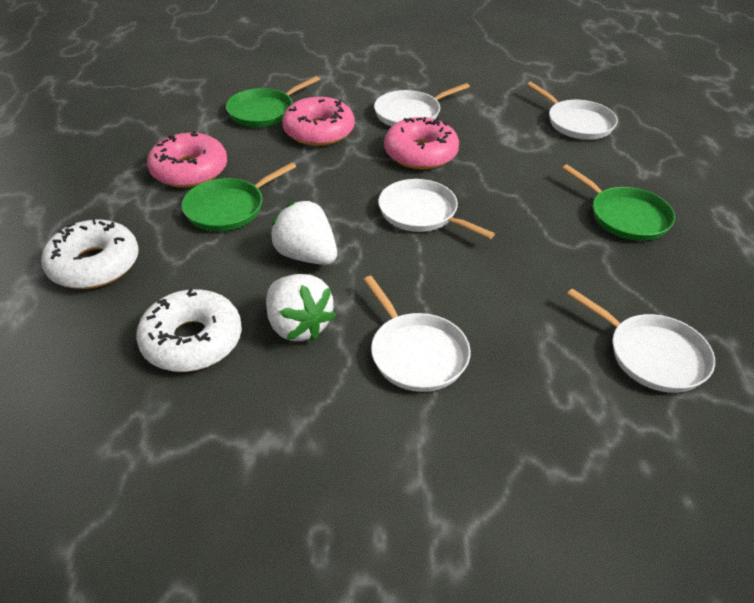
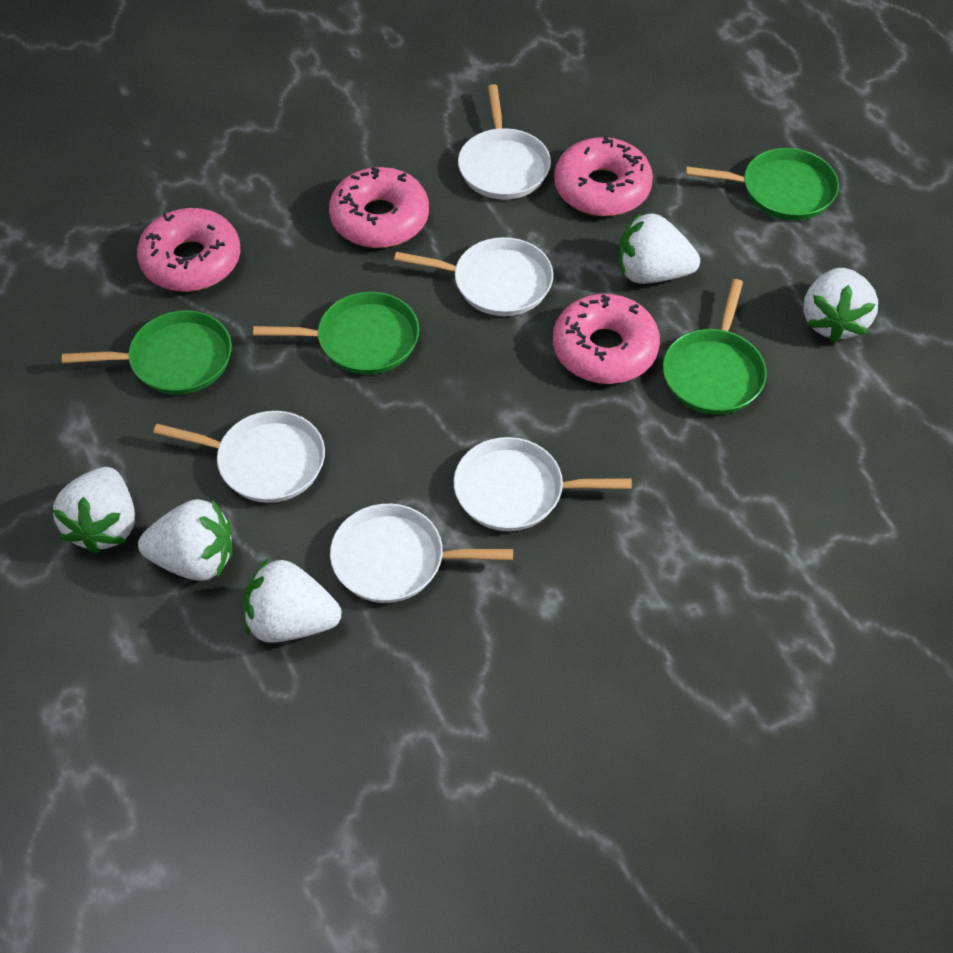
green pan: [182,162,296,231] [226,76,320,127] [562,164,675,241] = 3 -> [62,310,232,395] [253,292,419,375] [663,279,767,415] [686,148,839,220] = 4
pink donut: [147,131,227,188] [282,97,355,146] [384,117,459,169] = 3 -> [137,208,240,292] [329,167,429,248] [553,294,660,384] [554,136,653,216] = 4
white donut: [41,219,139,289] [136,288,242,372] = 2 -> none = 0
white strawberry: [266,274,336,341] [270,200,337,265] = 2 -> [53,467,135,554] [138,499,232,581] [243,558,342,642] [618,212,700,284] [803,268,878,343] = 5

